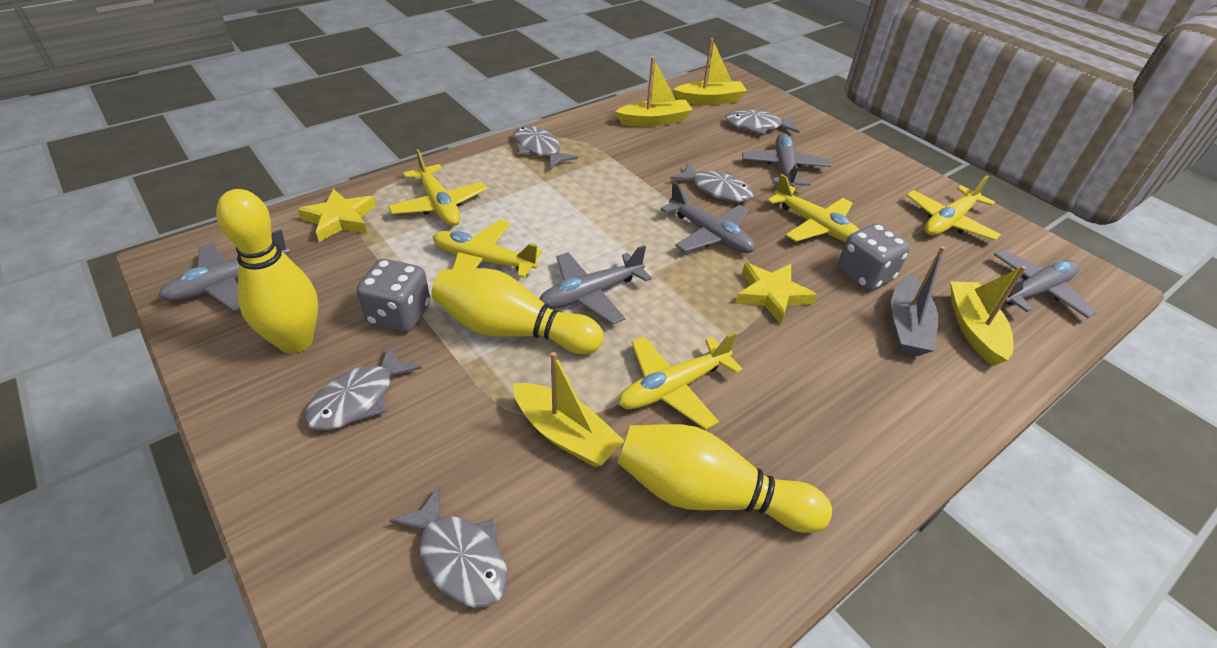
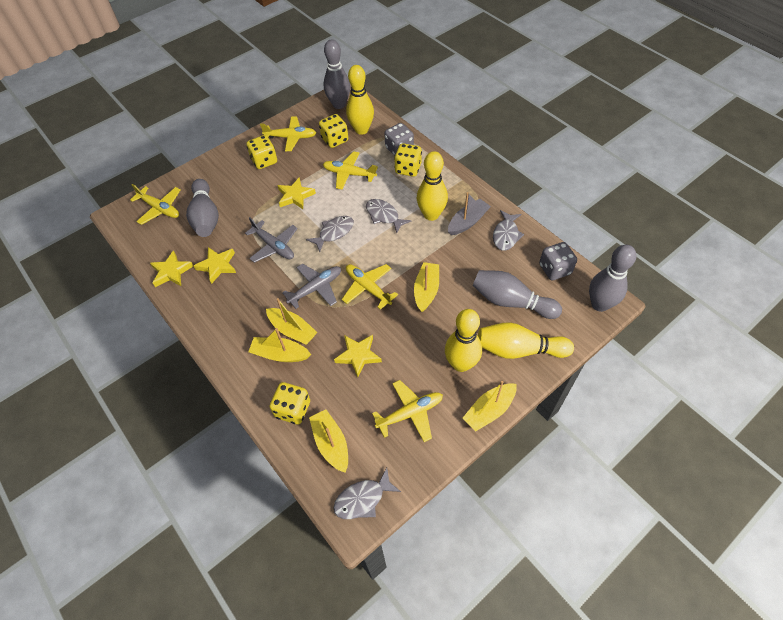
grey bowling pin: none = 0 -> [186,179,219,237] [324,40,350,109] [473,270,562,319] [589,245,636,312] = 4
grey fish: [305,345,422,430] [389,486,508,608] [514,126,578,169] [670,163,754,202] [726,110,800,135] = 5 -> [306,216,354,252] [333,468,401,519] [366,199,411,233] [493,210,524,251] = 4
grey plane: [158,230,290,311] [539,245,652,324] [661,182,755,253] [742,133,831,187] [993,250,1097,318] = 5 -> [245,217,298,263] [282,264,341,309] = 2
yellow boat: [513,352,624,467] [615,57,693,127] [673,38,747,105] [950,266,1026,366] = 4 -> [248,328,311,362] [266,298,318,345] [309,410,348,473] [414,262,439,312] [463,381,517,432] = 5
yellow bowling pin: [216,189,318,353] [431,268,603,354] [617,424,832,533] = 3 -> [346,65,374,135] [417,151,448,221] [445,309,482,372] [478,322,574,359] = 4
yellow dice: none = 0 -> [247,135,277,169] [270,382,310,425] [319,114,348,148] [394,143,422,177] = 4
yellow star: [298,189,376,242] [736,263,817,324] = 2 -> [150,250,193,287] [194,247,236,284] [277,177,316,209] [334,335,382,377] = 4

